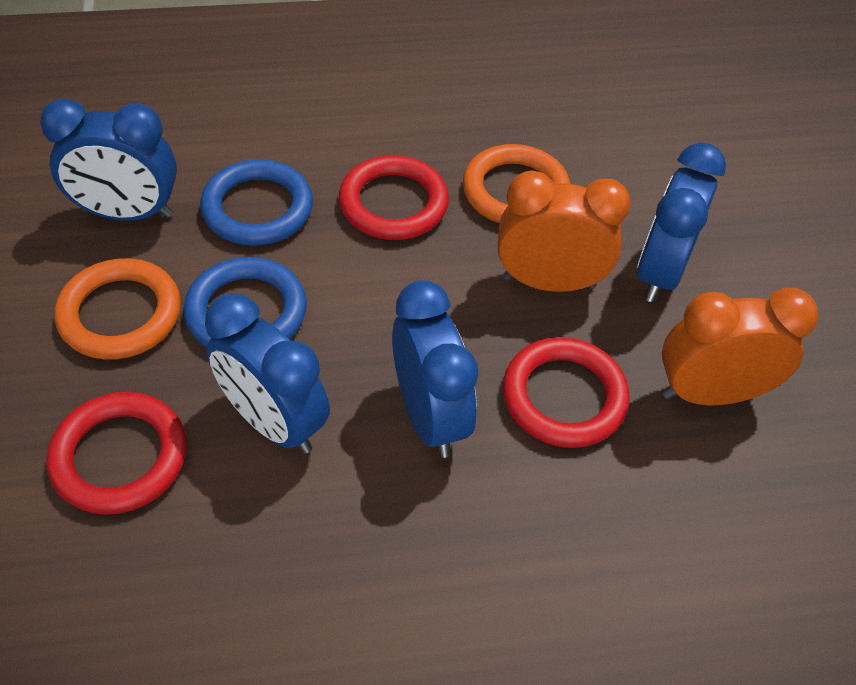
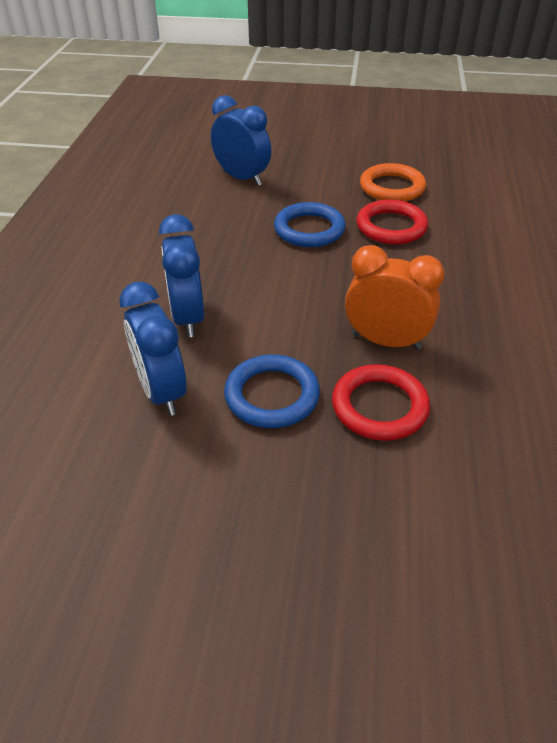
blue clock: [40,98,177,221] [205,293,330,454] [392,280,478,458] [637,142,726,302] = 4 -> [119,282,187,416] [159,214,204,337] [211,95,271,186] = 3
orange clock: [498,170,631,292] [662,288,818,405] = 2 -> [345,245,444,350] = 1
orange ring: [54,258,181,360] [463,144,570,223] = 2 -> [360,163,426,202] = 1
red ring: [46,392,187,515] [339,155,449,240] [503,337,630,448] = 3 -> [332,364,430,441] [357,200,428,244] = 2

